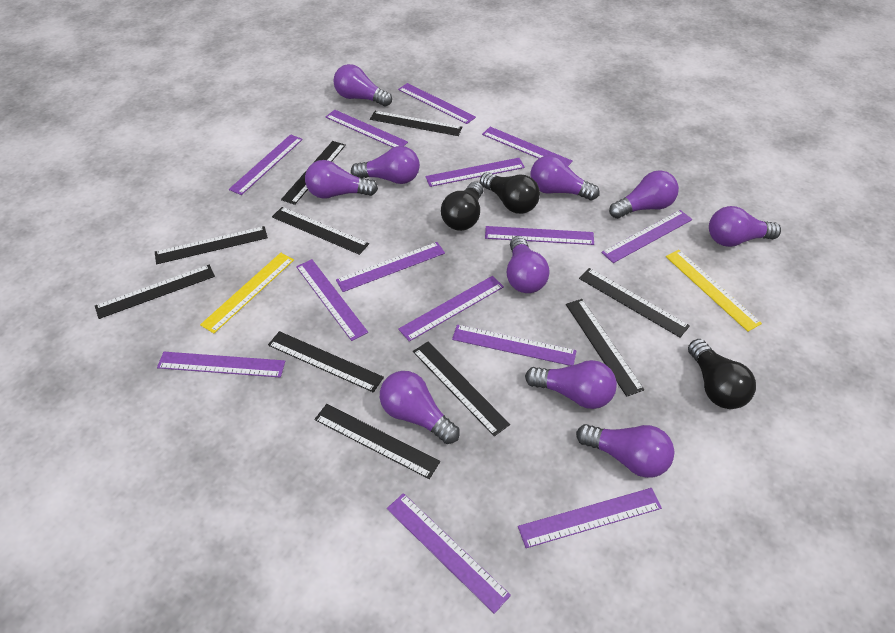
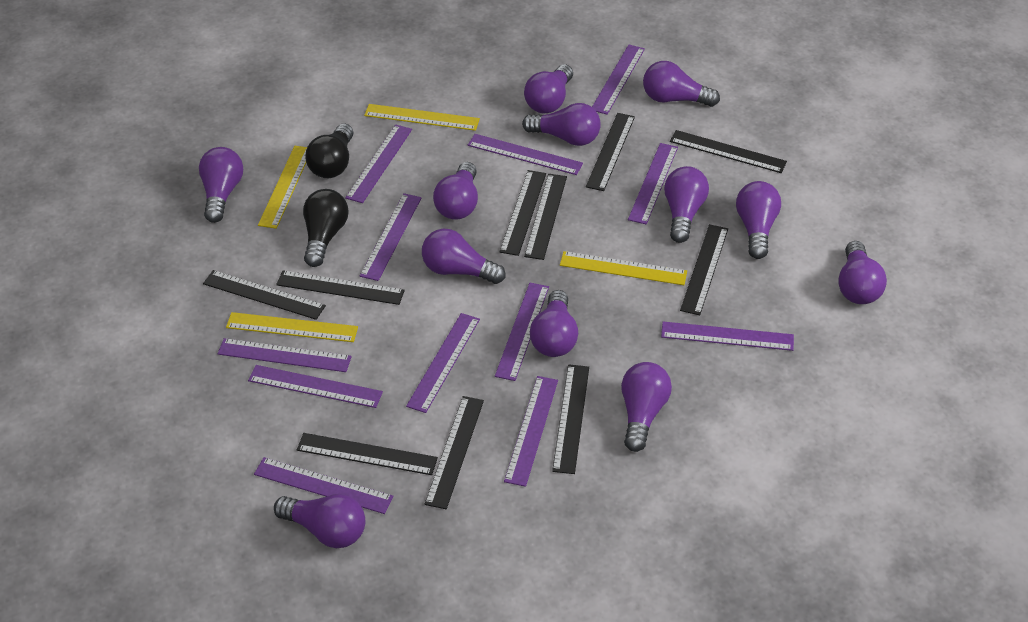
black light bulb: [441,182,483,231] [480,172,540,214] [688,339,756,409] = 3 -> [303,189,349,267] [305,124,353,178] = 2
purple light bulb: [305,160,378,199] [334,64,392,106] [351,146,420,184] [380,371,460,444] [507,236,550,293] [525,360,617,409] [530,155,600,200] [576,424,674,478] [609,170,679,219] [709,206,781,247] = 10 -> [199,147,243,223] [274,494,365,548] [422,229,505,284] [433,162,478,220] [522,103,601,146] [524,64,573,113] [530,290,578,357] [621,362,672,452] [643,61,720,107] [664,166,709,243] [736,181,781,259] [838,241,887,304] = 12
purple ruler: [157,352,285,378] [229,134,303,195] [296,259,368,341] [326,110,408,148] [336,242,445,292] [387,493,511,614] [398,83,476,124] [398,276,504,342] [425,158,525,187] [452,325,577,366] [482,127,573,166] [485,226,594,245] [518,488,662,548] [601,210,692,263] = 14 -> [218,338,352,372] [248,365,383,408] [254,457,394,514] [345,125,412,203] [360,193,422,281] [406,313,480,413] [468,134,583,175] [495,283,549,381] [504,376,558,487] [592,45,645,114] [628,143,678,224] [661,321,794,351] = 12
yellow ruler: [200,253,294,333] [666,250,762,332] = 2 -> [226,312,358,342] [258,146,307,229] [364,104,480,131] [560,251,687,285] = 4

